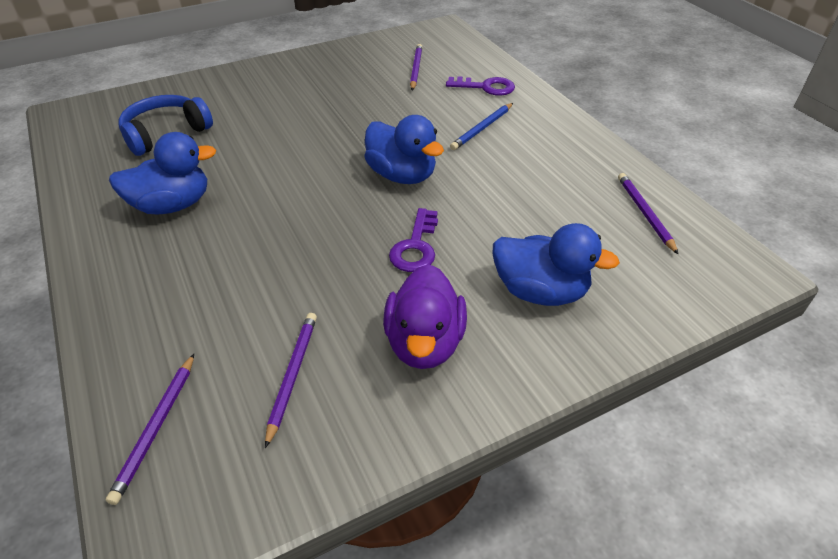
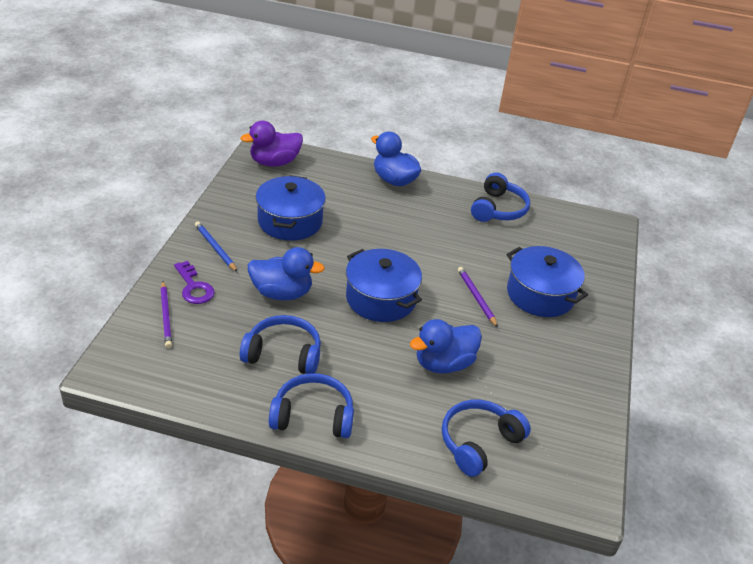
blue headphones: [119,95,213,156] = 1 -> [240,315,321,374] [269,373,354,438] [442,400,531,477] [471,173,530,222] = 4
blue pot: none = 0 -> [256,175,326,241] [346,249,422,322] [506,246,588,317] = 3
purple key: [389,208,438,272] [446,76,515,96] = 2 -> [174,261,215,304] = 1
purple pencil: [106,354,194,505] [265,313,317,448] [410,44,422,90] [618,173,679,255] = 4 -> [160,281,172,348] [458,267,498,328] = 2

